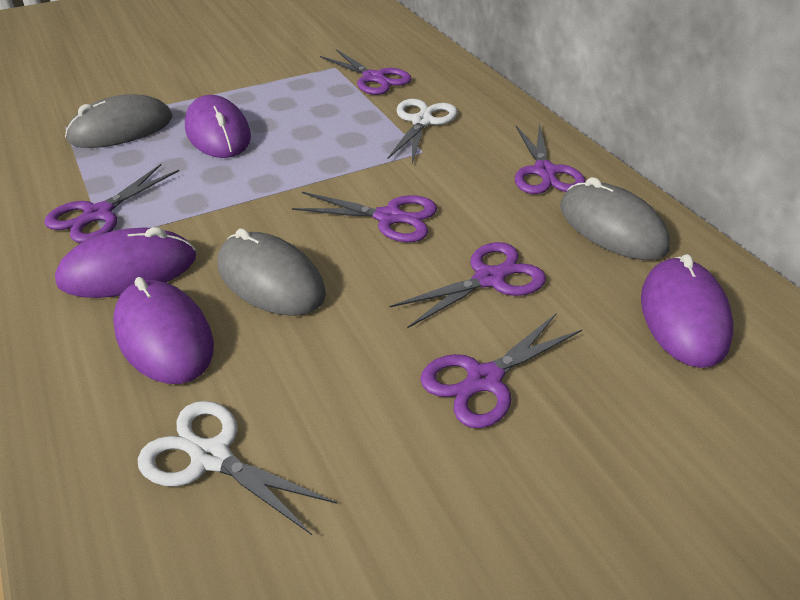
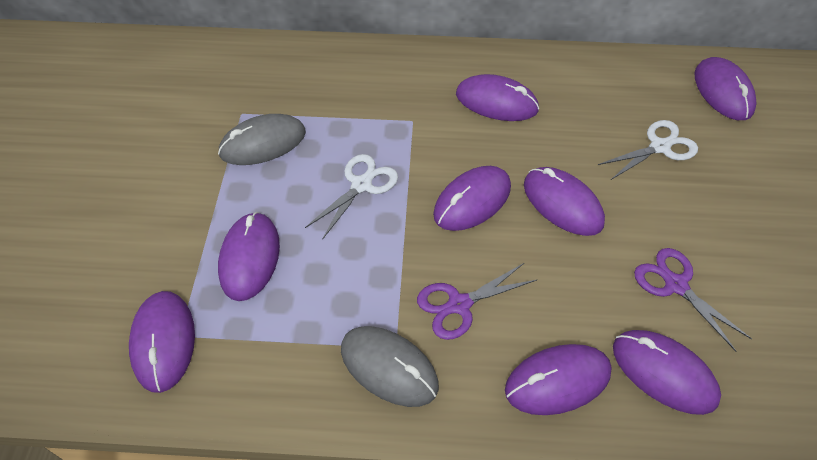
grey mouse: [65,94,173,148] [218,228,326,316] [560,177,670,260] = 3 -> [218,114,306,165] [341,326,439,407] = 2
purple mouse: [55,227,196,298] [113,277,214,384] [185,95,251,158] [641,254,733,368] = 4 -> [129,291,195,393] [218,212,280,301] [433,166,511,231] [456,74,540,121] [505,344,612,415] [524,167,605,236] [613,330,721,415] [694,57,757,120] = 8
purple scissors: [44,164,179,243] [292,192,437,242] [320,49,411,95] [389,242,546,328] [420,313,582,428] [515,123,586,194] = 6 -> [417,263,537,340] [634,248,752,352] = 2

